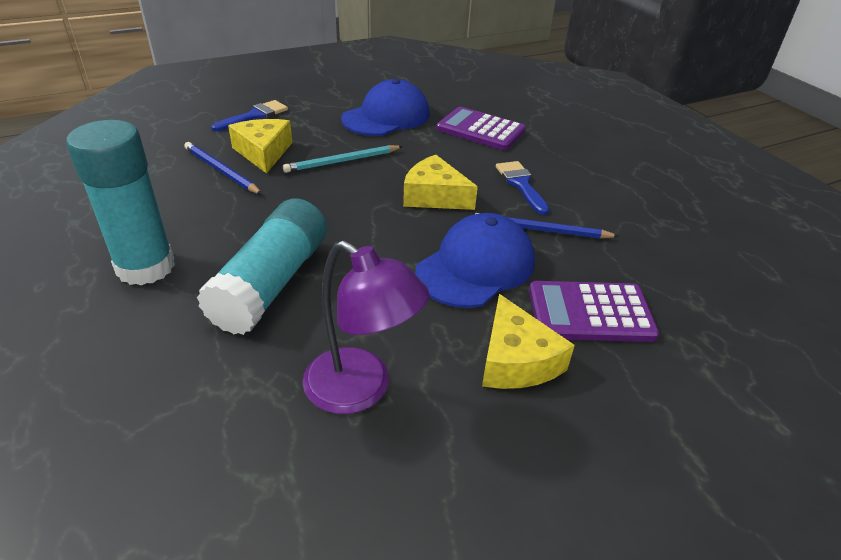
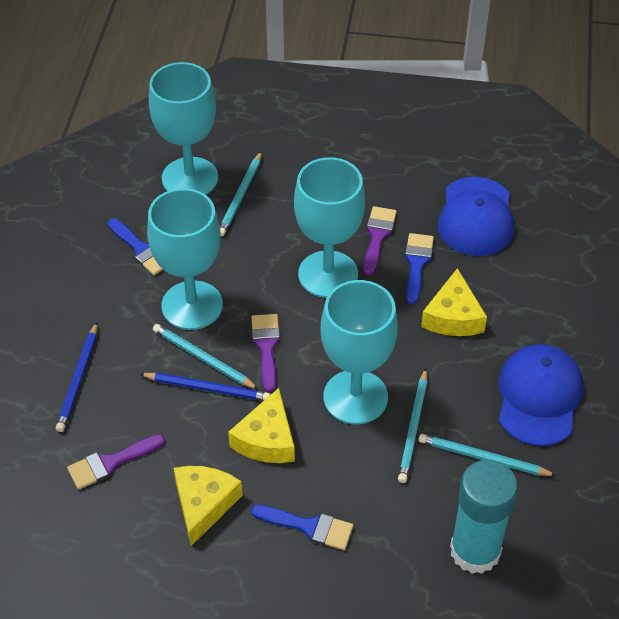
blue brush: [211,100,288,131] [496,161,549,215] = 2 -> [108,218,163,275] [251,505,353,550] [405,233,434,304] = 3
purple brush: none = 0 -> [67,434,165,490] [251,314,280,392] [363,206,397,275] = 3
purple calculator: [436,107,526,150] [529,281,659,342] = 2 -> none = 0
purple lamp: [303,240,429,414] = 1 -> none = 0
turquoise glue stick: [66,120,175,285] [197,198,327,335] = 2 -> [450,459,518,574] = 1
turquoise goblet: none = 0 -> [147,188,223,330] [149,62,218,195] [294,157,365,298] [321,280,398,424] = 4
turquoise pencil: [283,145,403,173] = 1 -> [153,324,259,390] [220,151,262,236] [398,369,427,483] [418,434,557,476] = 4

